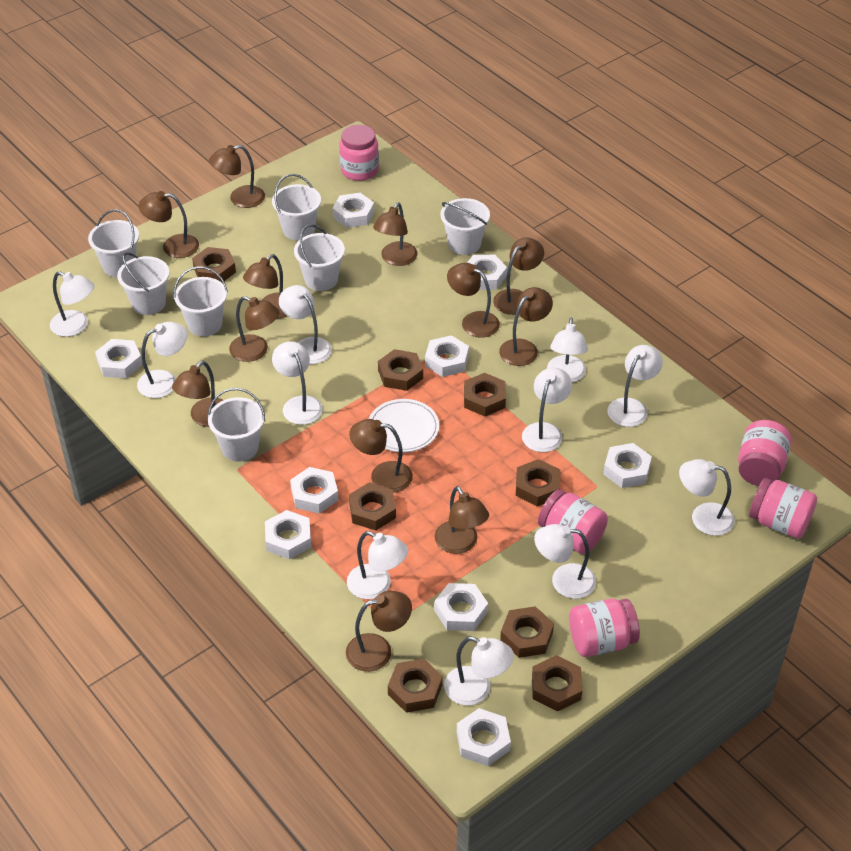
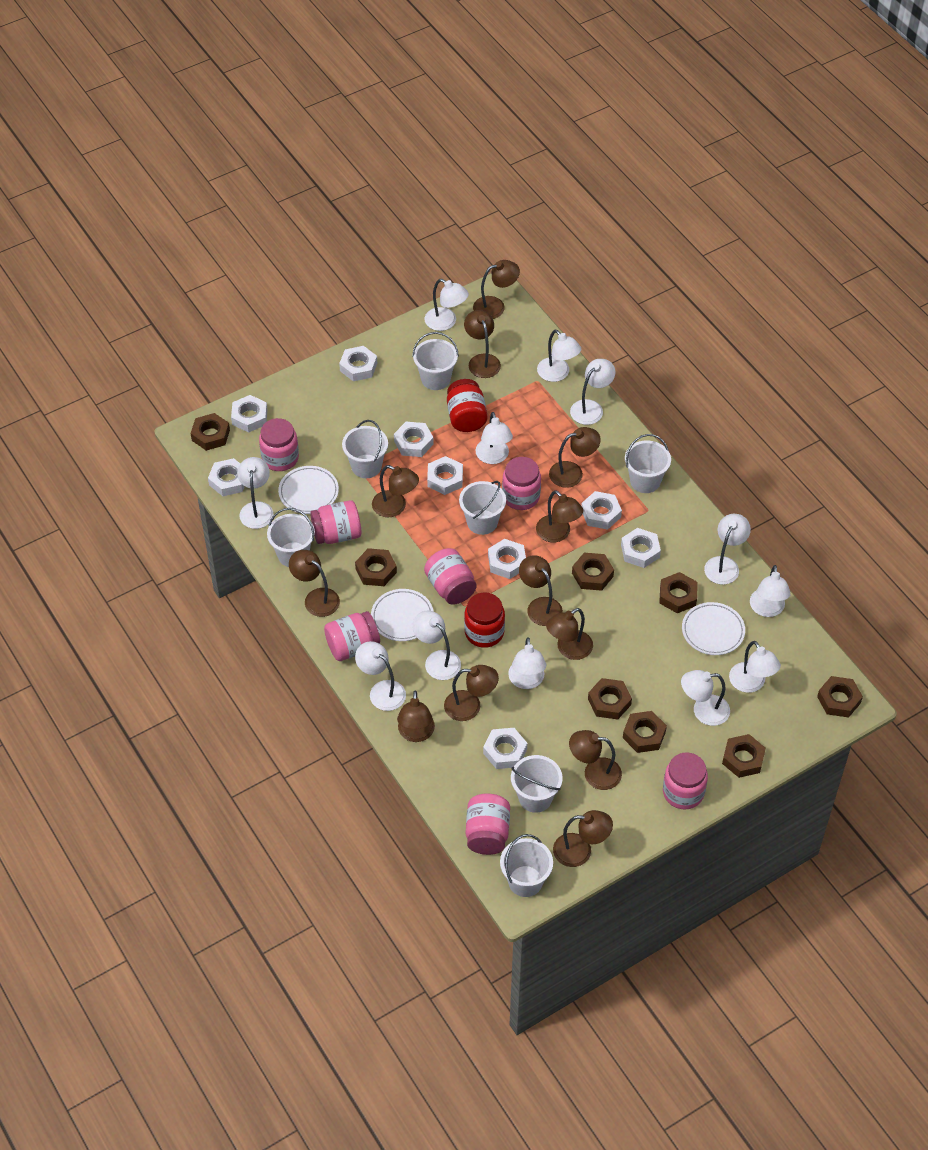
pink jar: [339,125,379,181] [538,489,608,554] [569,599,640,657] [738,420,791,486] [749,478,817,539] = 5 -> [259,418,299,471] [310,500,361,544] [324,611,380,661] [424,548,477,605] [466,793,510,855] [502,457,541,510] [663,752,708,809] = 7
red jar: none = 0 -> [447,379,488,432] [464,592,505,648] = 2
white lamp: [50,271,94,337] [137,322,187,398] [272,341,323,425] [279,285,332,364] [347,531,408,599] [444,637,514,706] [522,368,572,452] [534,524,596,599] [547,318,588,382] [607,345,663,427] [679,459,735,536] = 11 -> [237,457,274,529] [355,641,406,711] [412,610,461,680] [425,279,469,331] [476,412,513,464] [508,637,546,689] [537,330,581,382] [570,359,615,425] [681,670,730,726] [704,514,751,585] [729,641,781,693] [750,565,791,617] = 12
white plate: [369,399,439,452] = 1 -> [278,466,339,514] [371,589,434,641] [682,602,745,655] = 3

